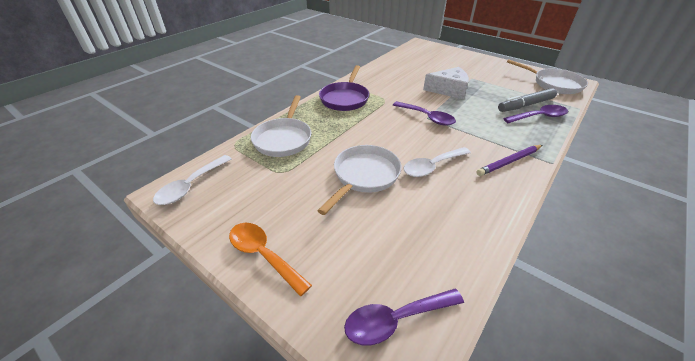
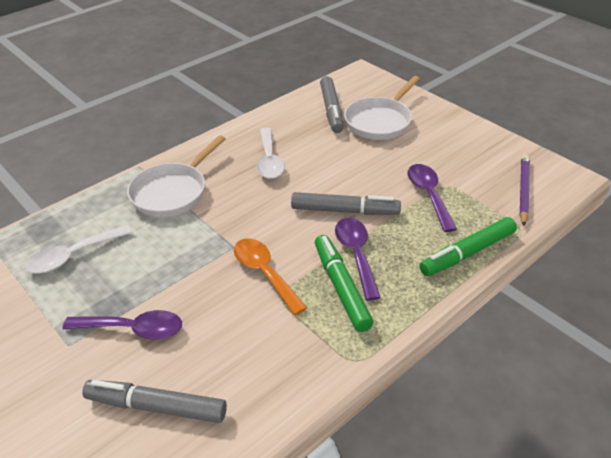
green marker: none = 0 -> [315,235,373,332] [419,217,517,276] = 2
grey marker: [498,88,557,112] = 1 -> [82,380,227,423] [291,192,401,215] [320,76,344,133] = 3
purple pan: [319,65,369,111] = 1 -> none = 0
white cheese: [423,67,469,99] = 1 -> none = 0
white pan: [251,95,311,157] [317,145,402,215] [507,60,588,94] = 3 -> [127,135,225,217] [344,76,420,140] = 2

